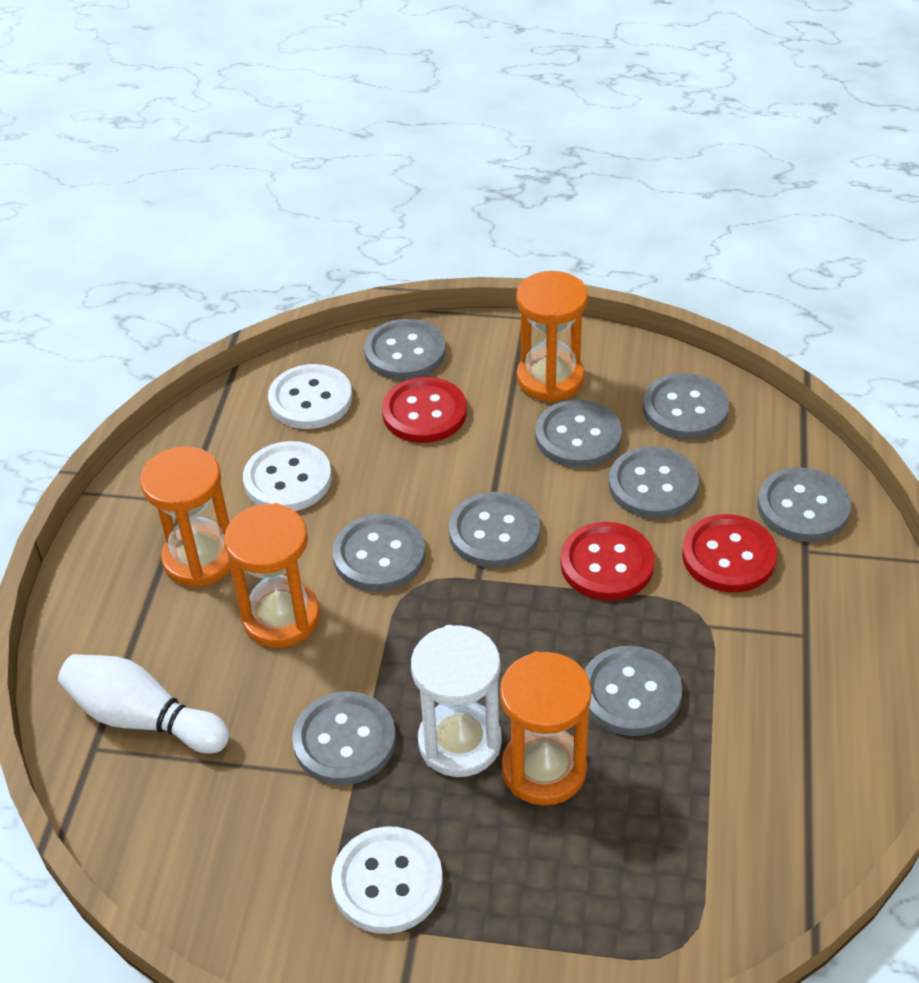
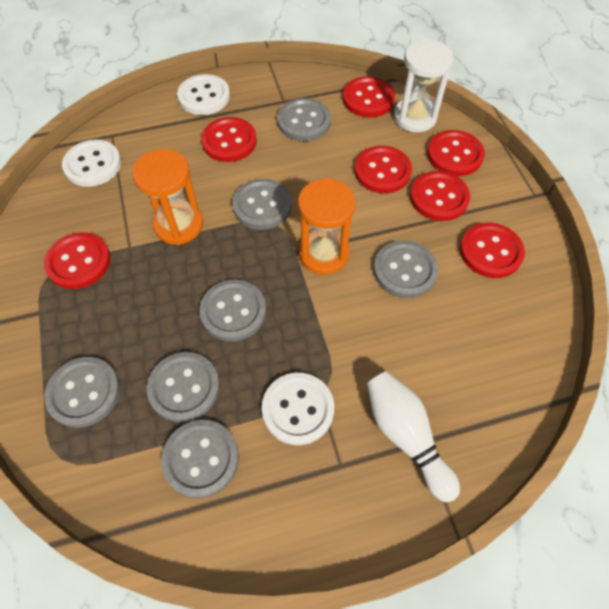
grey button: [292,692,396,785] [332,514,425,592] [364,319,446,380] [449,492,540,568] [535,399,622,468] [584,646,682,736] [609,446,699,519] [643,373,729,439] [757,467,851,542] = 9 -> [44,357,120,428] [147,352,220,422] [161,420,239,498] [199,279,266,342] [232,179,292,230] [277,98,331,141] [374,240,438,298] = 7
orange hourglass: [140,446,231,588] [224,503,320,648] [500,652,592,806] [516,271,588,402] = 4 -> [132,149,203,245] [298,178,356,275] = 2
red button: [382,377,467,443] [560,522,655,601] [682,514,777,593] = 3 -> [44,232,111,289] [201,117,257,162] [343,76,395,118] [355,146,412,193] [410,171,470,221] [427,130,485,176] [460,223,525,278] = 7

